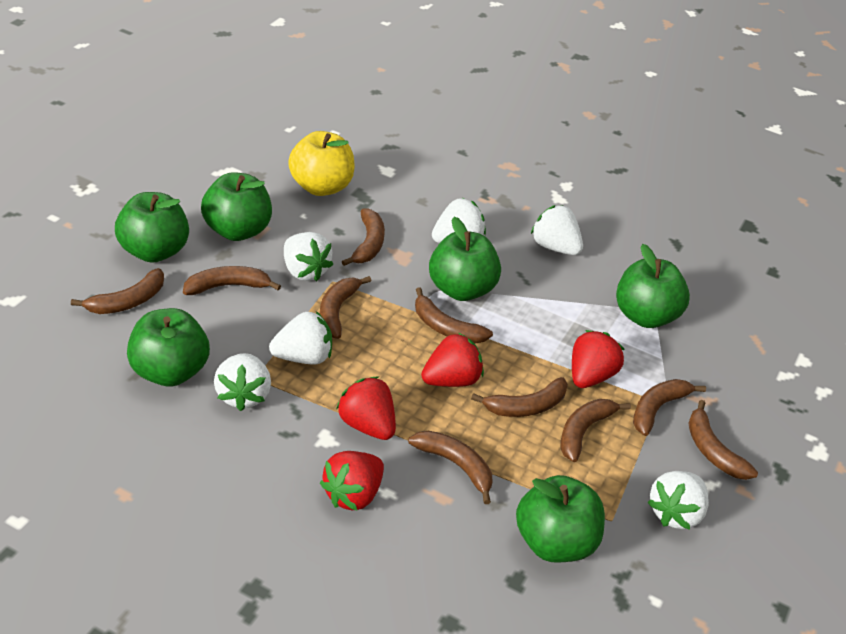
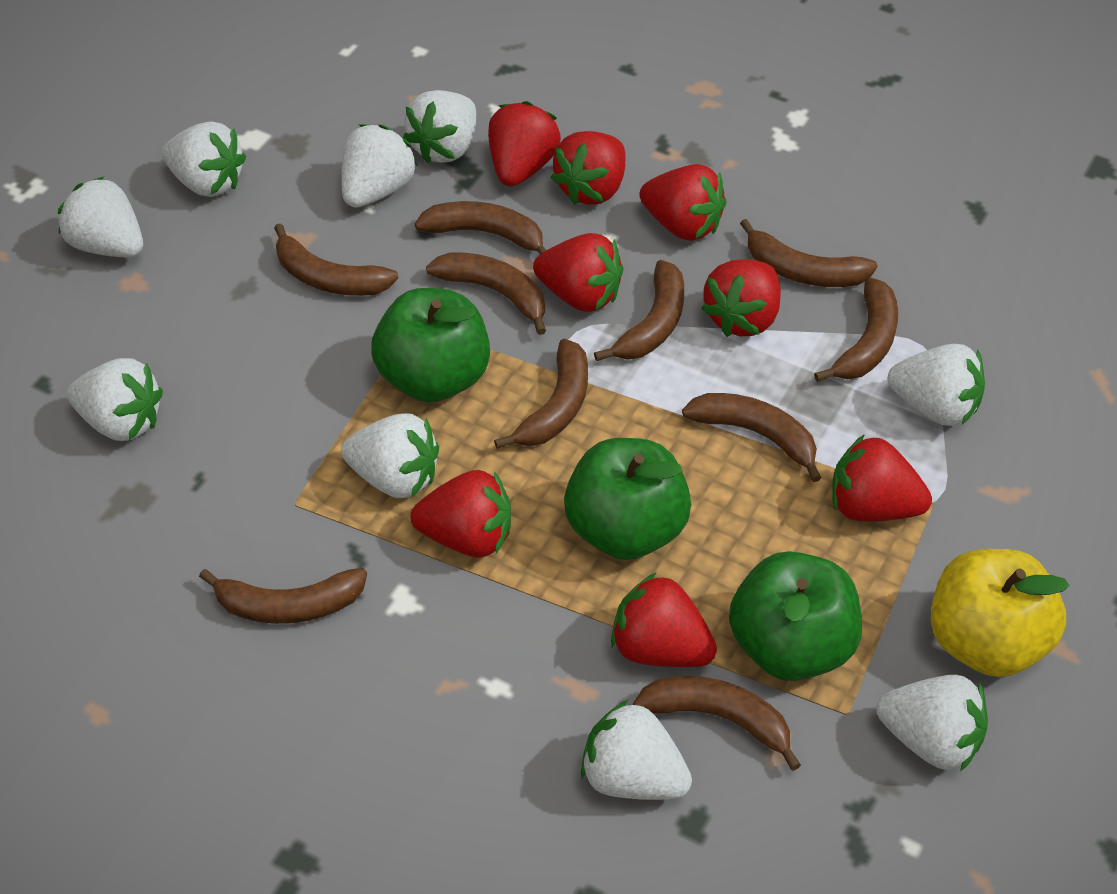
green apple: [115,192,189,263] [127,308,210,387] [201,172,272,241] [429,217,501,301] [516,475,605,563] [616,244,690,328] = 6 -> [371,288,490,403] [564,438,691,560] [729,551,862,681] = 3
red strawberry: [320,451,384,511] [336,377,396,440] [421,332,484,387] [572,330,624,388] = 4 -> [411,470,511,558] [488,101,561,186] [533,233,623,312] [551,131,626,205] [611,573,717,667] [639,164,727,241] [701,259,781,337] [832,434,932,522] = 8
white strawberry: [214,353,271,411] [269,311,332,365] [284,232,333,281] [432,198,486,243] [531,205,583,255] [647,471,709,530] = 6 -> [58,177,143,257] [67,358,163,441] [162,121,246,197] [341,125,418,208] [341,413,439,499] [403,90,476,163] [581,700,692,800] [876,675,988,771] [888,344,985,426] = 9

